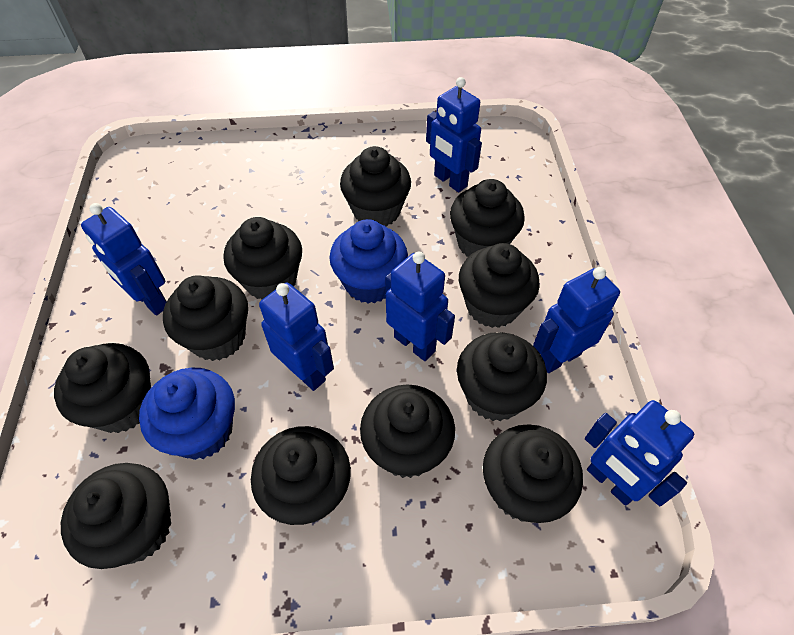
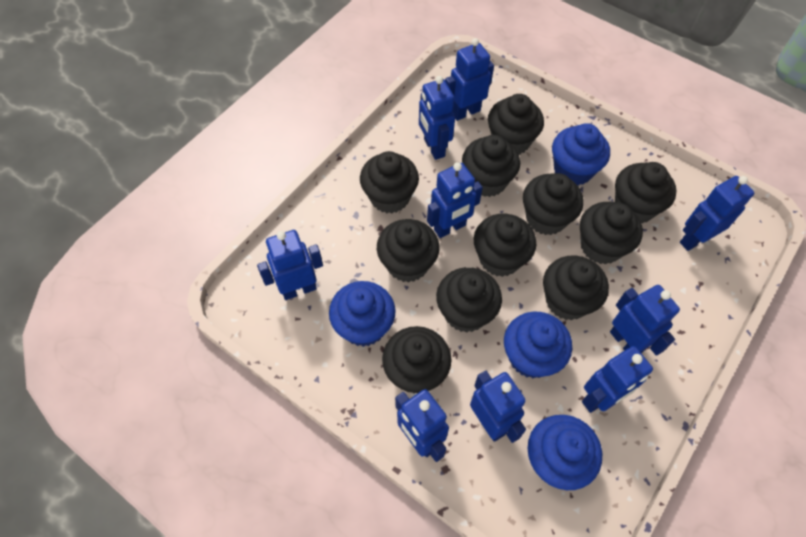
blue cupcake: [139,368,235,460] [329,219,408,303] = 2 -> [329,281,396,347] [504,311,572,378] [527,415,602,490] [552,123,610,186] = 4
blue robot: [81,203,167,315] [259,282,334,391] [385,252,455,361] [426,77,482,192] [533,267,620,373] [585,400,694,506] = 6 -> [257,230,323,300] [395,389,449,462] [419,76,455,160] [427,162,483,238] [445,38,494,121] [470,371,526,443] [582,346,653,413] [610,285,680,355] [680,176,754,251] = 9

